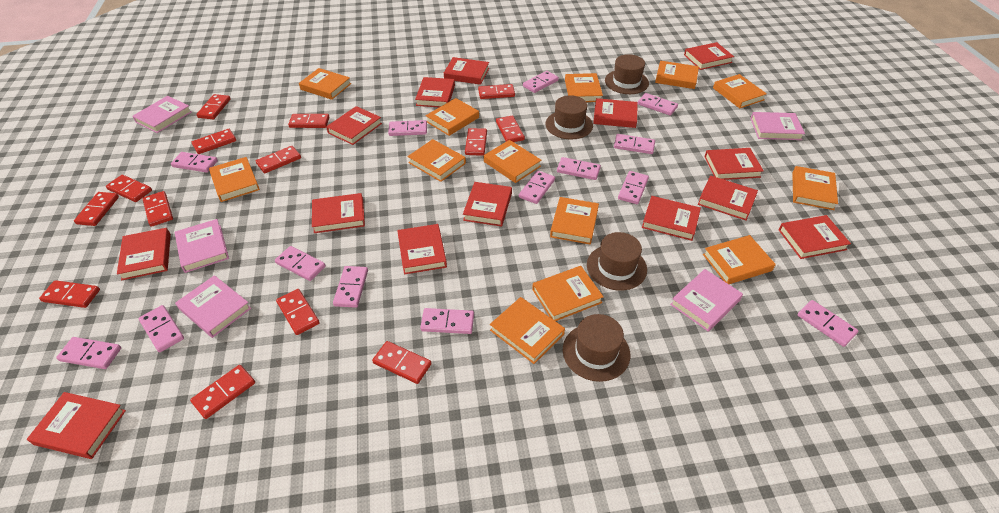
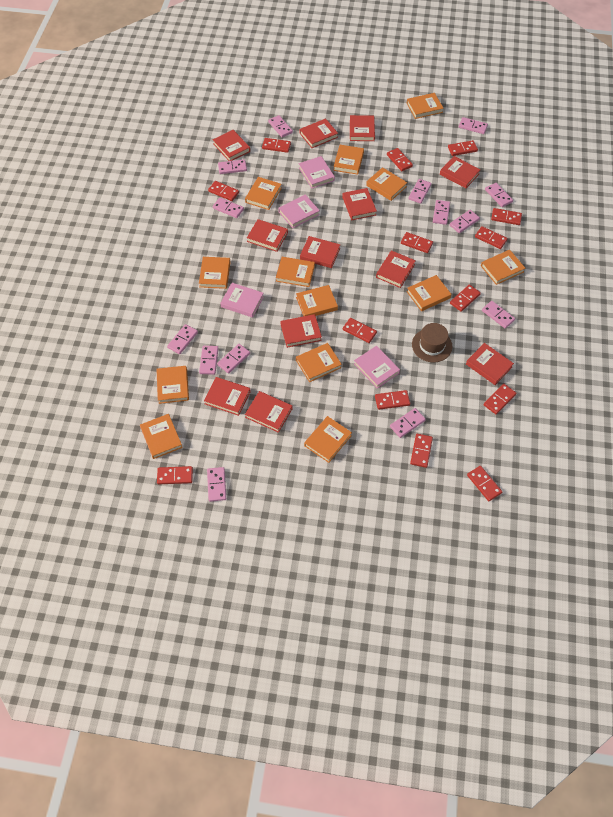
brown hat: [546,95,593,139] [563,314,630,382] [587,232,647,290] [605,54,649,94] = 4 -> [412,323,452,362] = 1
pink book: [132,96,192,133] [175,219,229,273] [175,275,251,338] [670,269,743,332] [750,112,805,140] = 5 -> [220,283,264,318] [278,194,320,228] [299,156,335,188] [354,346,400,388] = 4
red book: [27,392,126,459] [117,228,171,280] [312,193,365,233] [326,106,382,145] [397,224,447,275] [415,77,455,107] [444,57,489,85] [463,182,512,227] [593,98,637,128] [642,196,701,241] [684,42,734,70] [698,175,758,220] [705,148,764,180] [779,215,851,259] = 14 -> [204,377,251,416] [213,130,250,161] [245,391,292,433] [247,219,288,252] [281,314,322,348] [300,119,338,148] [300,236,340,268] [342,188,377,220] [350,115,375,141] [376,250,416,288] [440,156,480,188] [466,343,514,385] = 12

